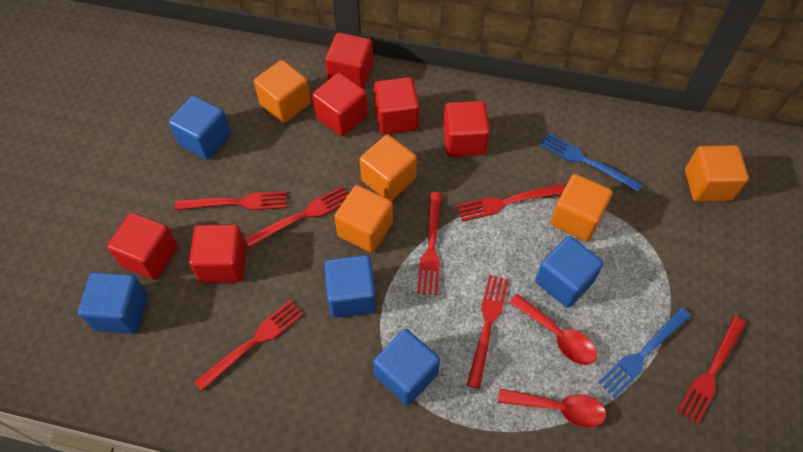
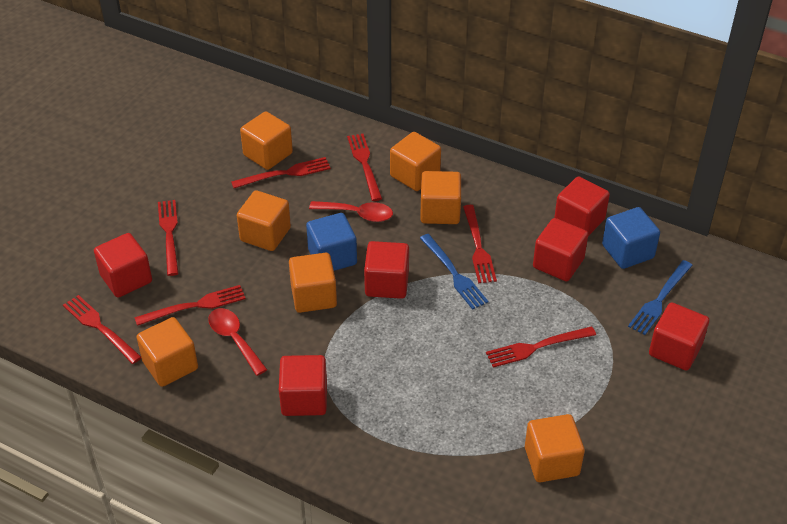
blue cube: [78,272,148,334] [169,96,231,159] [324,255,376,318] [373,329,440,405] [535,236,603,308] = 5 -> [306,213,357,271] [602,207,660,269] = 2
orange cube: [254,60,311,123] [334,185,393,253] [360,135,417,201] [550,174,612,241] [685,145,749,202] = 5 -> [137,317,198,387] [237,190,291,251] [240,111,293,170] [289,253,337,313] [390,132,441,191] [420,171,461,224] [525,414,585,482] = 7

